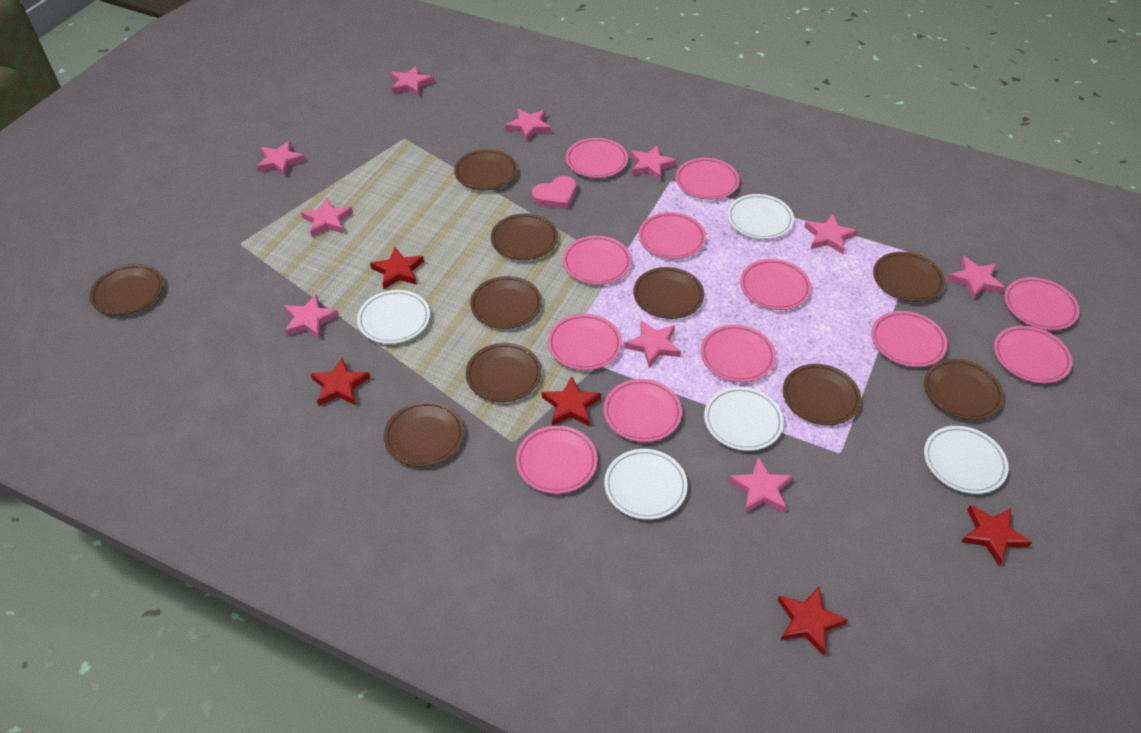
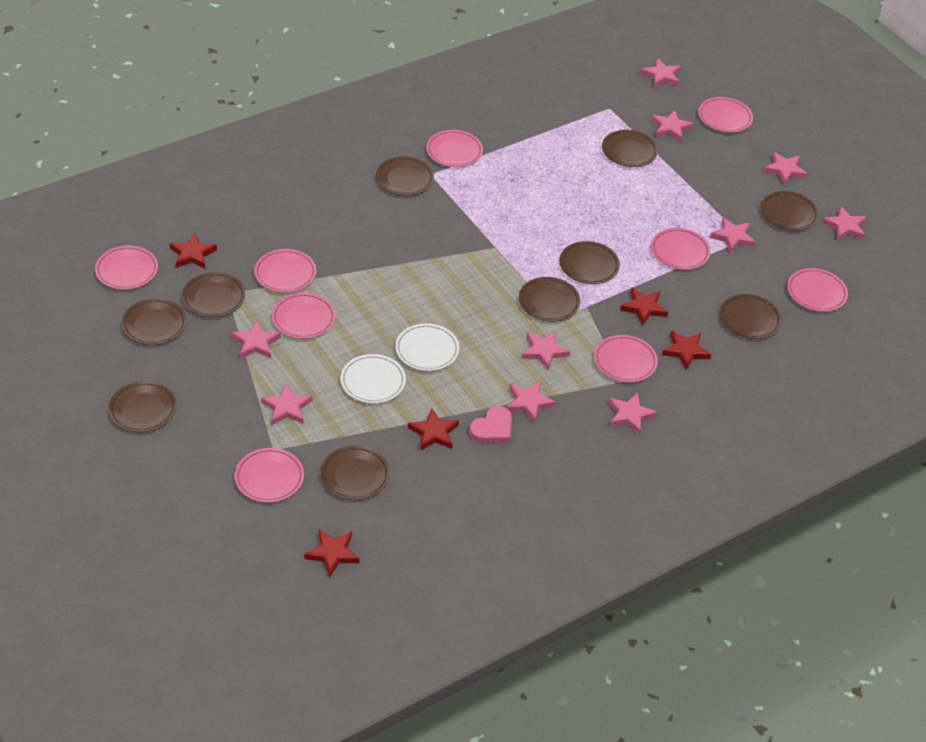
pink plate: [516,426,597,494] [548,314,622,370] [563,236,631,285] [566,138,628,178] [603,379,682,442] [638,212,706,259] [676,158,739,200] [701,325,776,382] [740,259,811,310] [871,311,947,367] [994,326,1072,383] [1004,277,1080,330] = 12 -> [95,246,158,290] [235,448,304,503] [254,249,316,293] [272,293,335,339] [426,130,483,167] [594,335,658,383] [651,228,711,270] [699,97,753,133] [787,268,848,312] = 9
white plate: [357,290,430,344] [604,449,688,520] [704,387,784,451] [727,194,794,239] [924,426,1009,494] = 5 -> [340,354,406,404] [395,323,459,371] = 2

